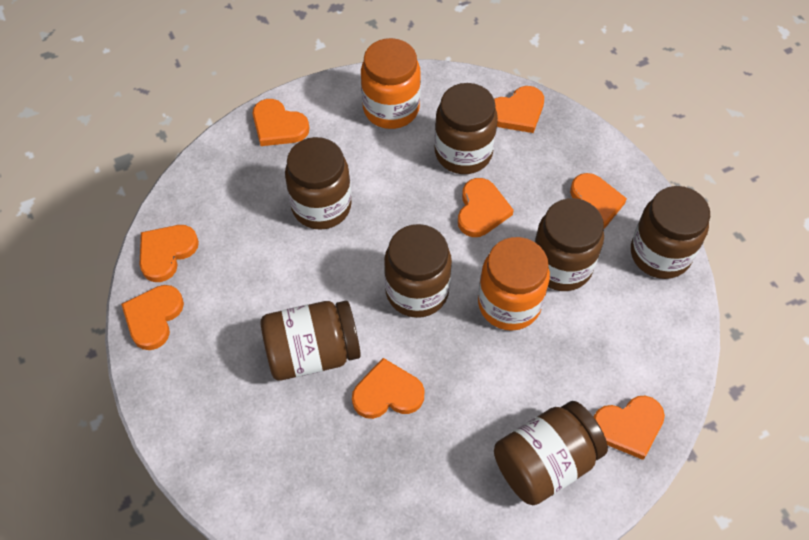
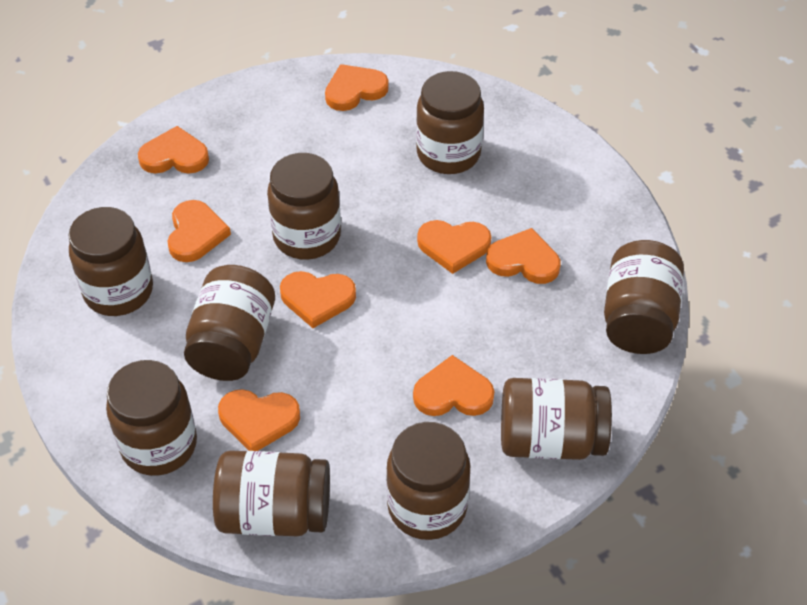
brown jar: [261,301,361,381] [285,137,352,230] [384,224,452,318] [435,83,498,174] [494,401,608,505] [535,198,604,291] [631,186,710,279] = 7 -> [68,207,153,316] [106,360,197,476] [184,265,275,381] [213,450,330,536] [267,153,341,260] [386,422,470,540] [416,71,484,174] [501,378,612,460] [604,240,684,354] = 9
orange jar: [361,38,421,129] [478,237,550,331] = 2 -> none = 0

